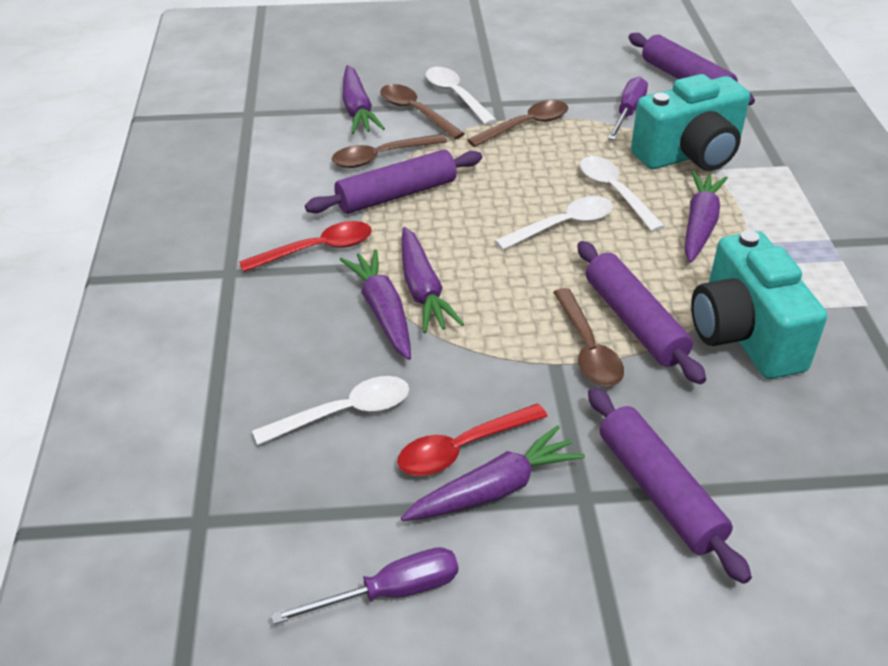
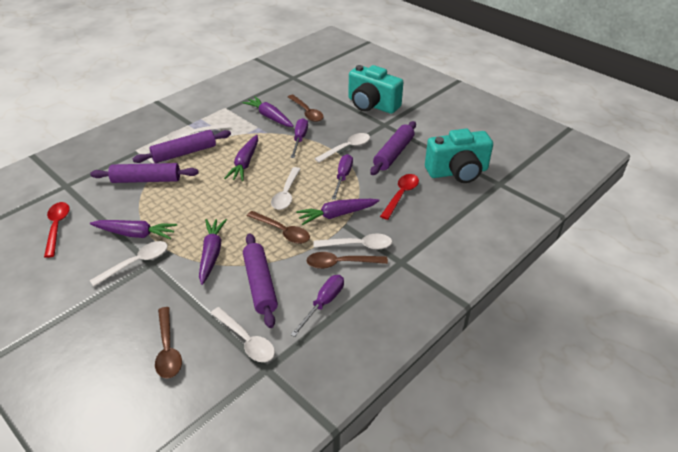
purple screwdriver: [271,547,458,624] [608,77,648,140] = 2 -> [290,275,344,337] [291,118,308,158] [331,154,353,200] = 3
white spoon: [252,376,409,445] [426,67,497,125] [494,196,613,250] [580,156,665,232] = 4 -> [89,241,168,286] [167,123,230,140] [211,307,275,362] [271,167,300,210] [313,233,392,250] [314,133,370,163] = 6

